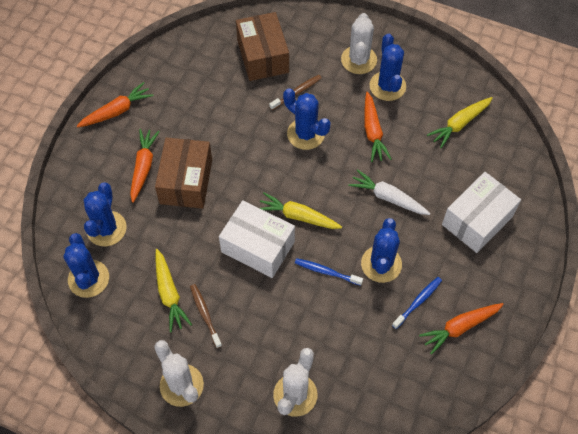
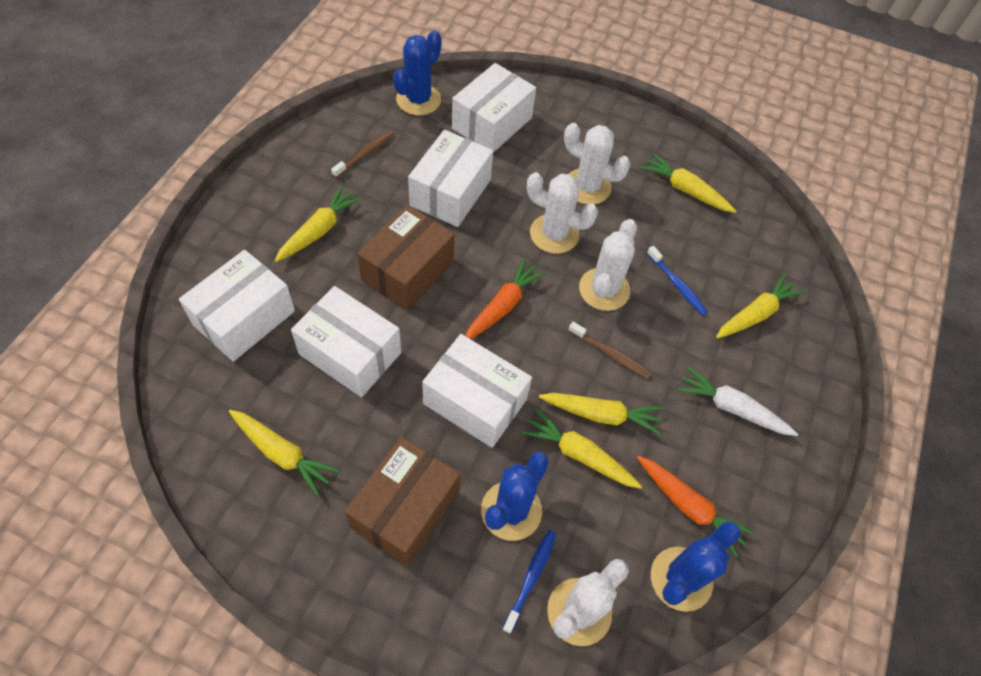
blue cactus: [63,233,109,298] [83,182,127,246] [283,88,330,150] [361,218,402,283] [370,34,406,101] = 5 -> [393,30,442,115] [481,452,549,541] [651,521,741,612] = 3
orange carrot: [77,82,153,128] [130,129,160,203] [364,92,391,162] [419,303,504,355] = 4 -> [465,258,546,339] [637,456,754,557] = 2
white box: [219,200,295,278] [442,172,521,253] = 2 -> [179,250,295,362] [291,286,401,397] [408,130,493,227] [422,334,532,448] [452,63,536,153] = 5
white cactus: [154,340,204,407] [273,348,317,417] [341,13,377,74] = 3 -> [527,172,598,254] [547,559,629,646] [564,123,631,205] [579,219,637,311] = 4
yellow carrot: [155,249,192,332] [260,192,342,229] [427,97,493,148] = 3 -> [229,410,339,496] [274,186,362,262] [522,409,642,489] [539,393,663,435] [641,153,736,213] [716,273,805,339] = 6

